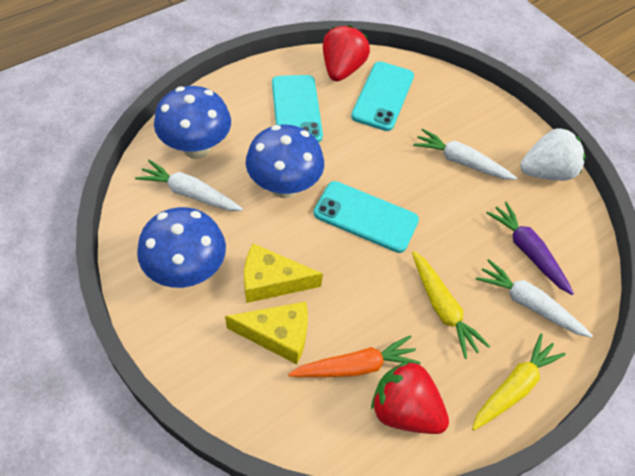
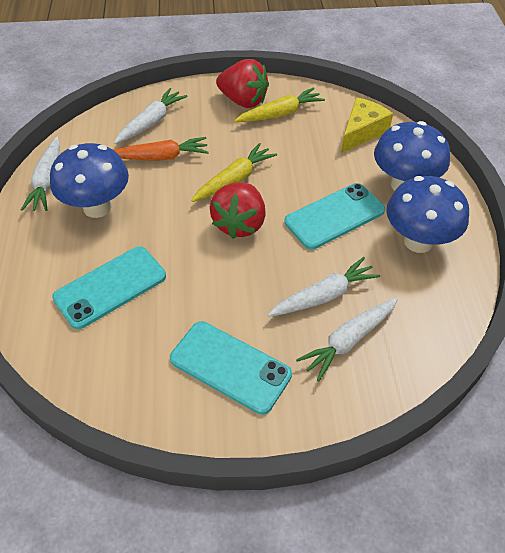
purple carrot: [486,202,574,295] = 1 -> none = 0
white carrot: [135,160,243,211] [413,128,517,180] [476,259,593,338] = 3 -> [21,137,60,211] [114,88,187,144] [268,257,381,317] [296,298,398,381] = 4
white strawberry: [520,128,586,181] = 1 -> none = 0
yellow cheese: [225,302,308,364] [244,244,323,303] = 2 -> [341,97,393,153] = 1

